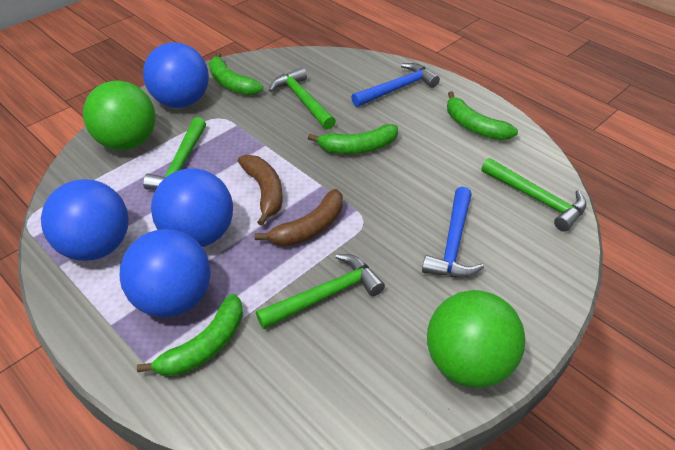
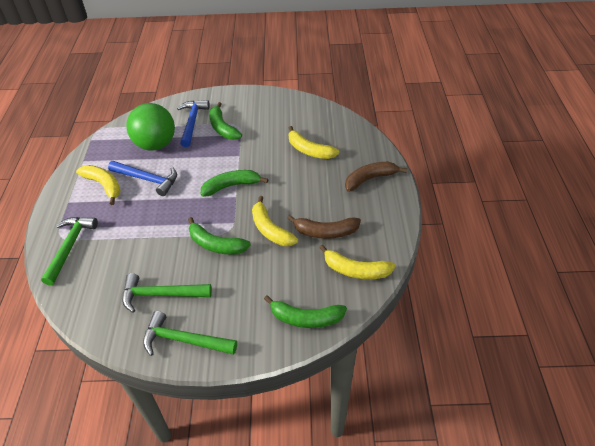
blue ball: [41,179,128,261] [120,229,211,317] [143,42,209,108] [151,168,233,247] = 4 -> none = 0
green ball: [83,81,156,150] [427,290,525,388] = 2 -> [126,103,175,151] = 1
green hammer: [143,117,206,190] [256,254,385,329] [269,67,336,130] [481,158,587,232] = 4 -> [41,217,98,286] [122,273,212,313] [143,311,237,356] = 3
yellow banana: none = 0 -> [76,165,121,205] [252,196,298,246] [289,126,339,159] [319,245,396,279] = 4

